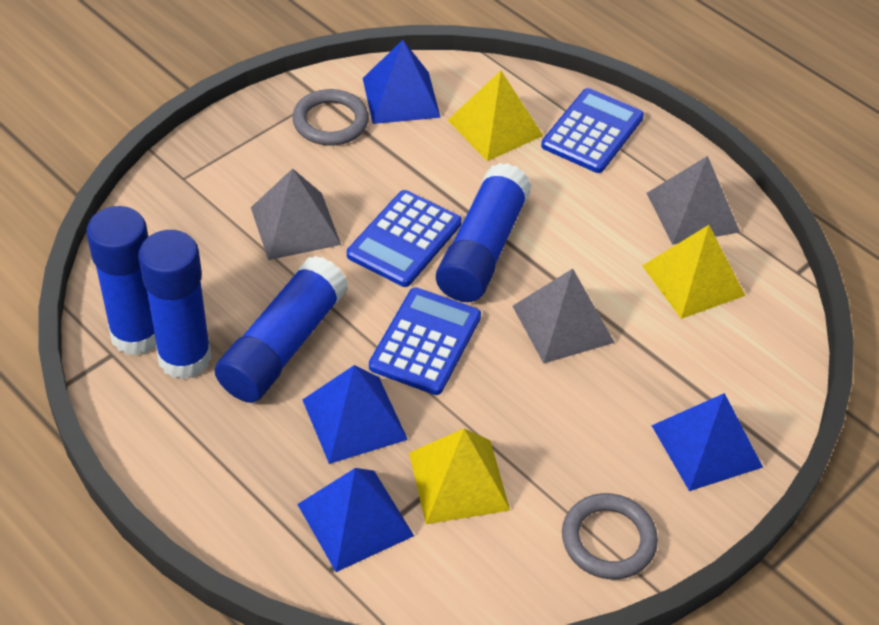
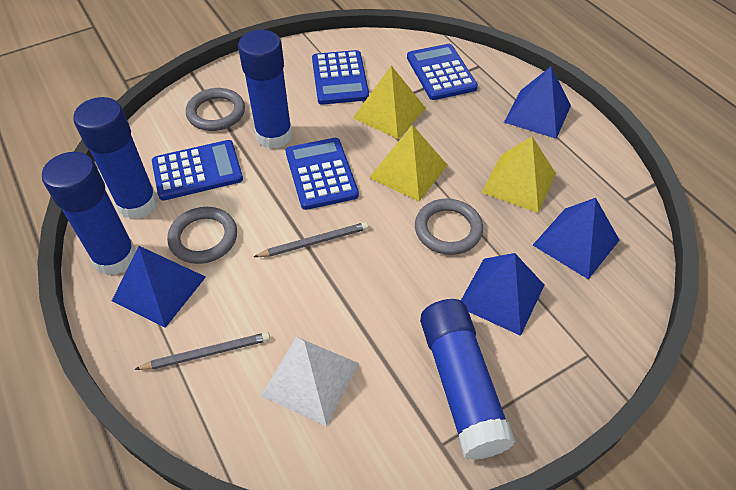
blue calculator: [347,190,462,287] [369,288,481,395] [541,88,644,173] = 3 -> [152,140,243,201] [286,138,359,210] [312,50,369,105] [407,44,478,100] = 4
grey pencil: none = 0 -> [134,332,270,370] [254,222,369,257] = 2
grey pyramid: [251,168,341,260] [512,269,615,363] [647,156,740,245] = 3 -> none = 0
grey ring: [292,89,369,146] [562,493,658,579] = 2 -> [167,207,237,264] [186,88,245,131] [415,199,483,255] = 3
white pyramid: none = 0 -> [261,337,359,426] = 1

